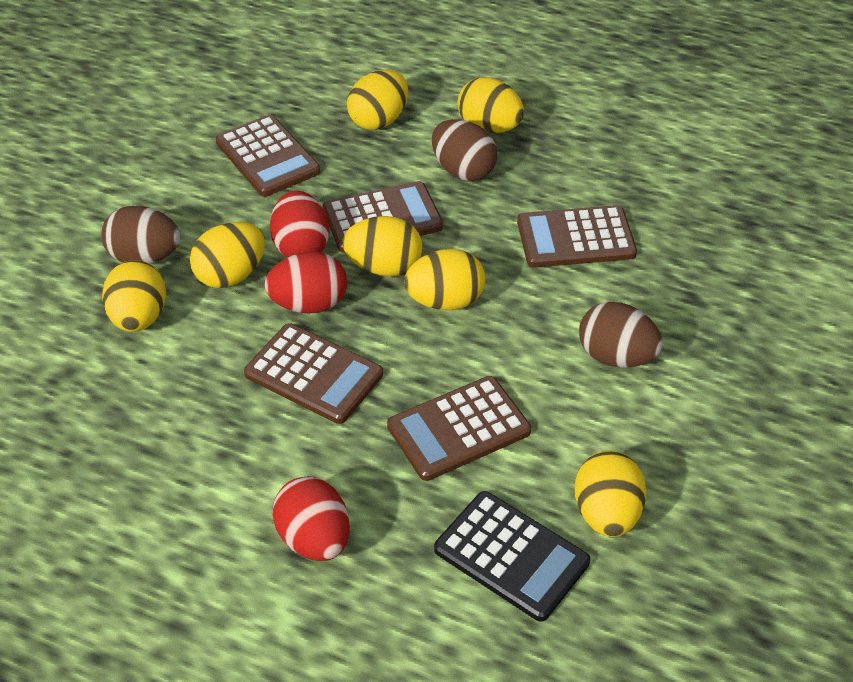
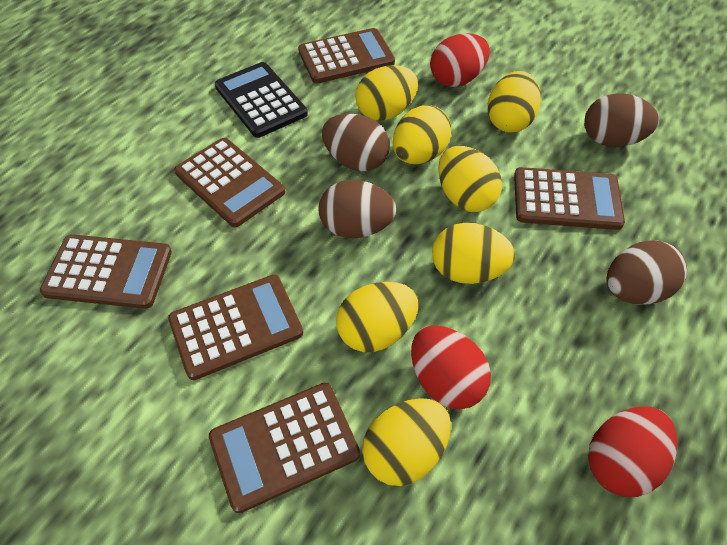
brown calculator: [216,115,320,197] [244,323,383,424] [323,181,443,253] [387,376,531,481] [517,205,637,268] = 5 -> [40,234,172,309] [168,275,303,380] [174,138,285,227] [209,383,360,513] [298,28,395,84] [514,167,625,230] = 6
brown egg: [101,206,180,264] [432,119,497,181] [579,302,663,368] = 3 -> [319,180,396,238] [322,114,389,171] [584,94,659,147] [606,240,687,305] = 4

